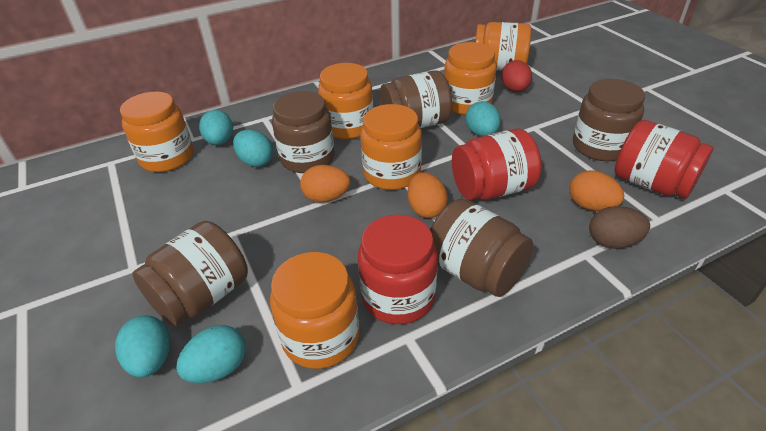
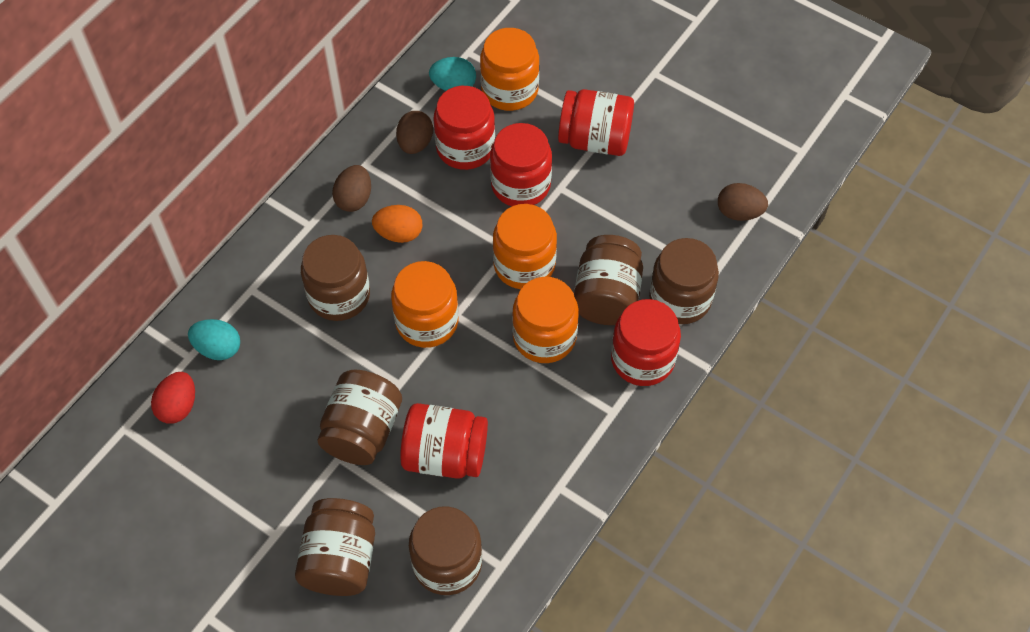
brown egg: [589,206,650,249] = 1 -> [332,165,371,212] [396,111,433,154] [718,183,768,221] = 3
brown jar: [132,221,248,326] [272,91,335,173] [380,70,452,128] [430,199,533,297] [573,79,645,161] = 5 -> [295,498,375,596] [301,235,370,321] [317,370,402,465] [409,507,482,595] [574,235,643,325] [649,238,719,324] = 6
orange egg: [300,165,350,202] [407,172,448,218] [569,170,624,211] = 3 -> [372,205,422,243] = 1
orange jar: [120,92,194,172] [270,252,360,369] [318,63,373,139] [360,104,422,190] [444,42,497,115] [475,22,531,71] = 6 -> [391,261,459,348] [480,28,539,111] [493,204,557,289] [512,277,579,363] = 4
red jar: [358,215,438,324] [452,128,541,200] [614,120,713,199] = 3 -> [400,403,488,479] [434,86,495,170] [490,123,552,206] [558,89,634,156] [611,299,681,386] = 5
turquoise egg: [115,316,170,378] [176,325,246,383] [199,110,233,145] [233,130,273,167] [466,101,500,136] = 5 -> [188,319,240,360] [429,57,476,91] = 2

